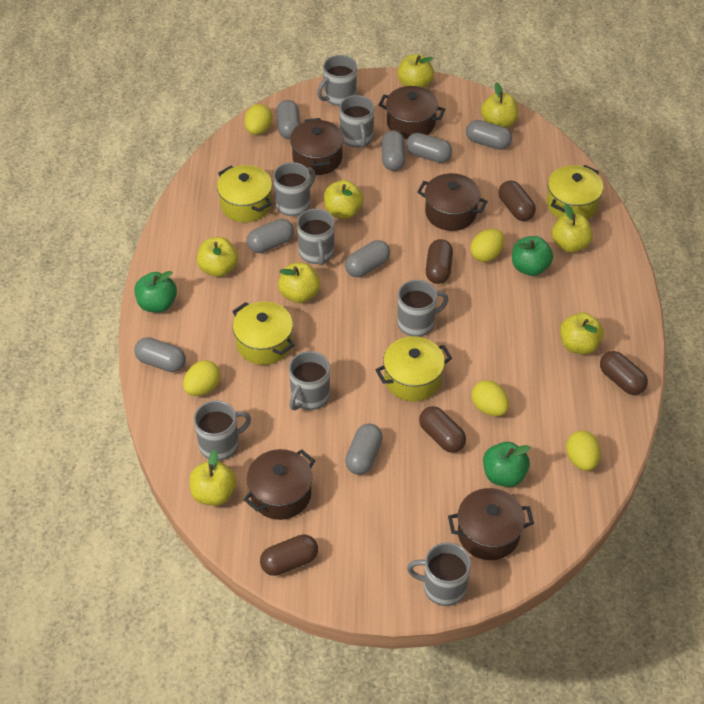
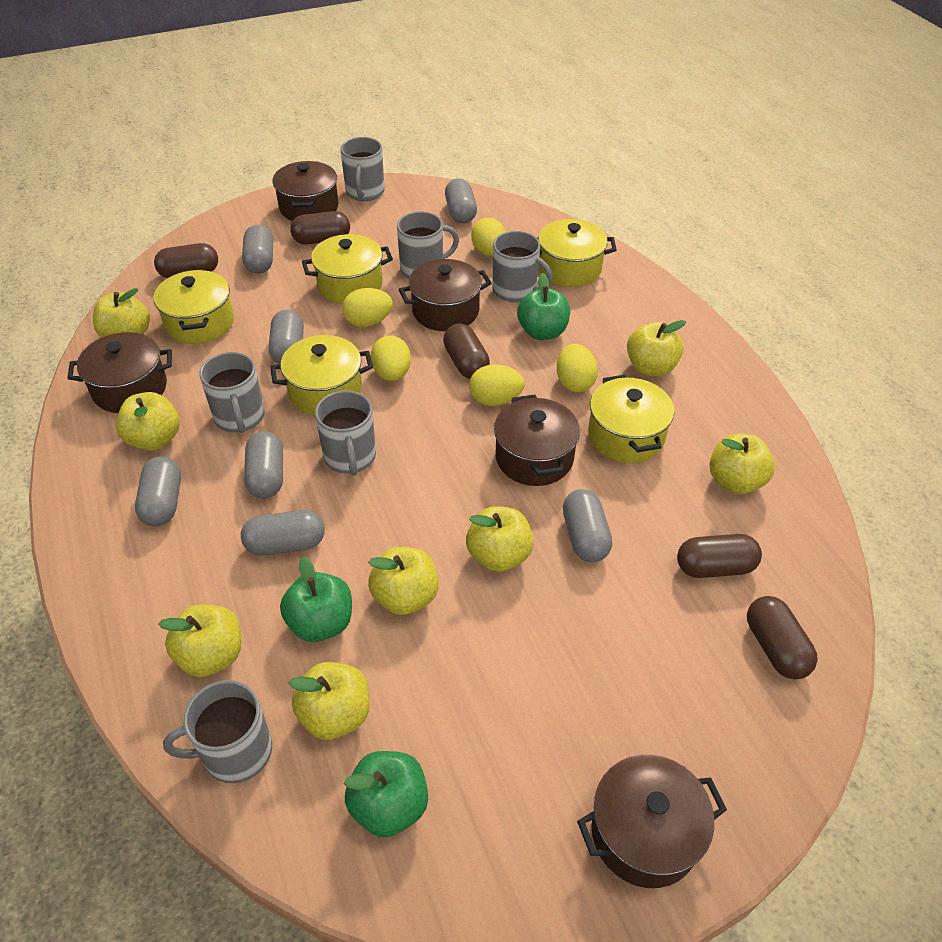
grey capsule: [134,337,186,372] [247,219,294,253] [276,100,300,139] [345,240,390,277] [345,423,383,475] [381,130,406,171] [406,133,452,163] [466,120,512,150] = 8 -> [135,456,181,526] [241,510,325,555] [242,225,273,274] [244,431,283,498] [269,310,304,364] [445,178,477,224] [563,489,612,562] = 7
grey mug: [194,400,251,461] [273,162,316,216] [289,351,330,410] [297,209,334,265] [317,55,357,106] [339,95,374,148] [397,280,449,337] [407,542,471,606] = 8 -> [163,680,272,783] [200,352,265,433] [315,390,376,476] [340,137,384,201] [397,212,459,278] [493,231,553,302] = 6
yellow pot: [217,165,272,222] [232,301,294,365] [375,336,452,402] [547,165,603,220] = 4 -> [153,269,234,344] [270,335,373,416] [302,234,393,304] [536,219,617,287] [588,375,674,463] = 5

